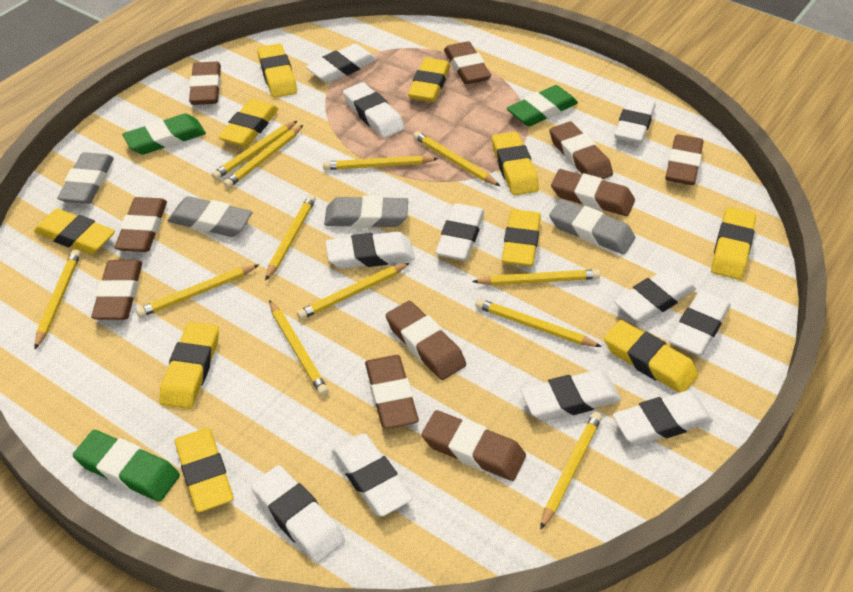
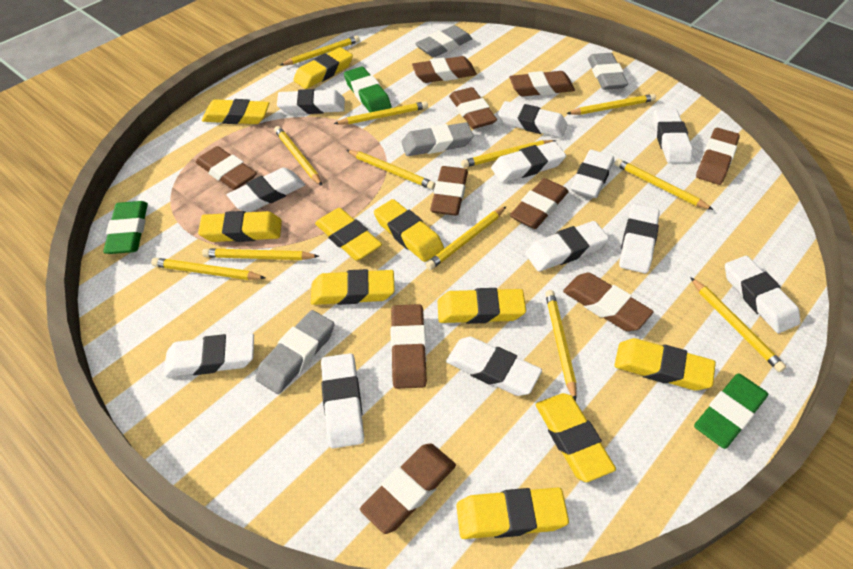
white eraser: [251,465,345,563] [306,44,377,83] [326,232,415,269] [331,434,413,517] [343,82,405,138] [435,203,484,261] [521,370,621,421] [613,391,713,446] [614,96,656,144] [614,267,696,324] [669,290,731,356] = 11 -> [164,333,254,377] [227,168,305,212] [277,89,345,114] [321,353,364,448] [446,337,542,396] [491,141,566,183] [498,101,568,138] [525,221,609,271] [571,150,614,198] [619,204,660,273] [653,109,693,163] [725,256,801,333] = 12

